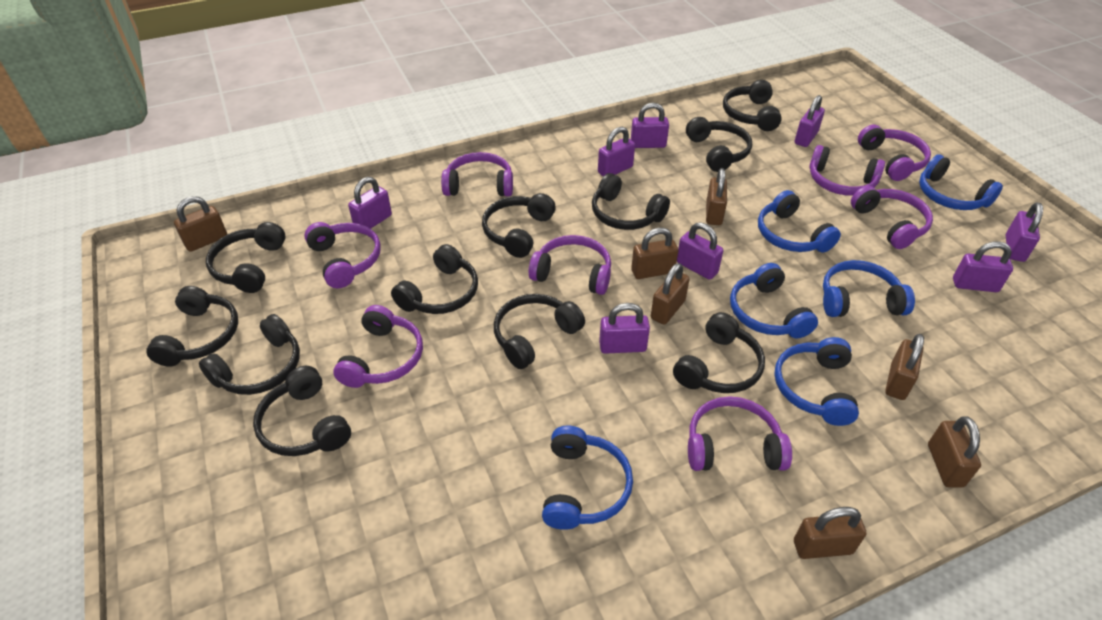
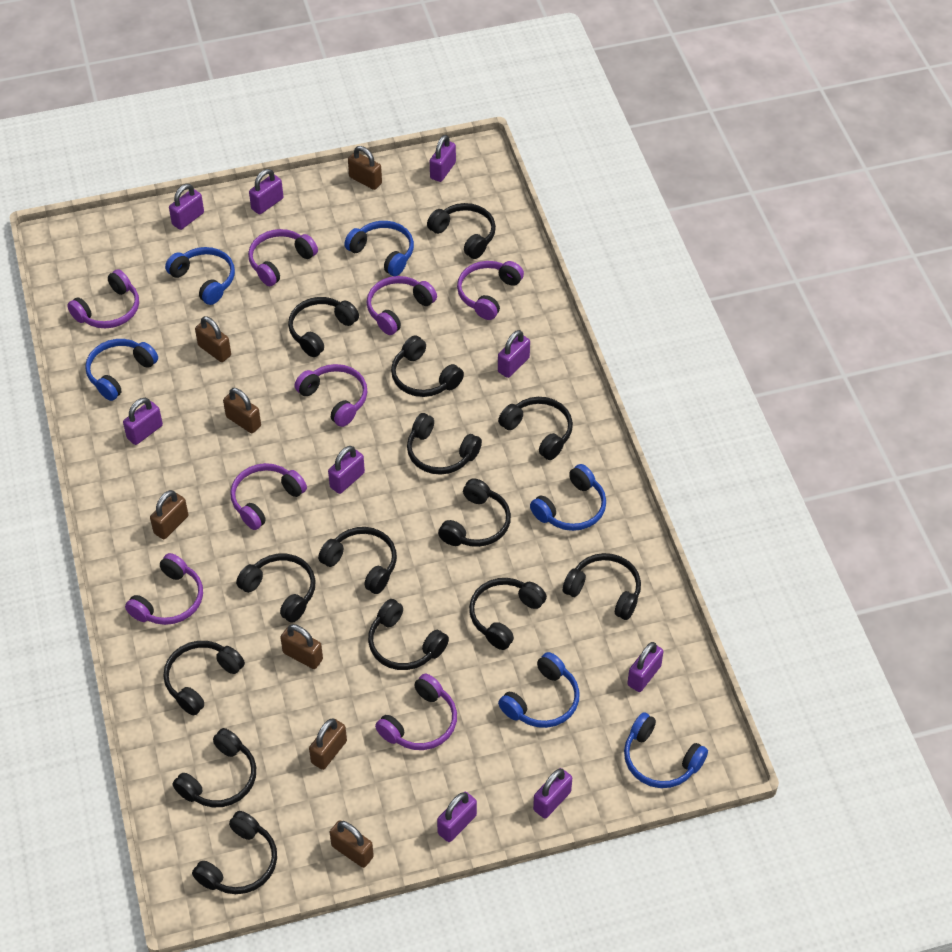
black headphones: [147,286,238,367] [199,314,300,395] [206,222,286,293] [253,366,351,456] [391,244,478,314] [482,193,556,258] [494,294,585,369] [592,173,670,230] [673,312,765,393] [686,117,752,172] [723,80,782,131] = 11 -> [163,641,245,716] [173,728,256,807] [192,811,277,894] [236,554,316,623] [288,297,359,357] [318,527,397,594] [368,599,449,670] [391,335,464,397] [407,413,482,475] [427,203,496,259] [438,478,511,547] [469,578,547,650] [498,397,573,460] [563,553,641,620] = 14
purple padlock: [348,177,392,229] [598,127,635,177] [599,303,650,354] [631,103,669,148] [677,222,723,280] [795,95,825,147] [953,241,1013,292] [1006,202,1043,262] = 8 -> [123,398,163,445] [169,184,204,230] [249,169,283,215] [328,446,365,494] [430,135,456,182] [437,792,477,842] [498,330,530,378] [533,768,572,819] [627,642,664,692] = 9

